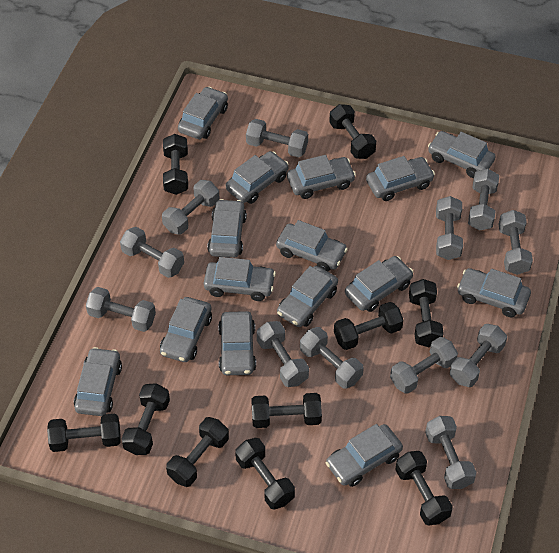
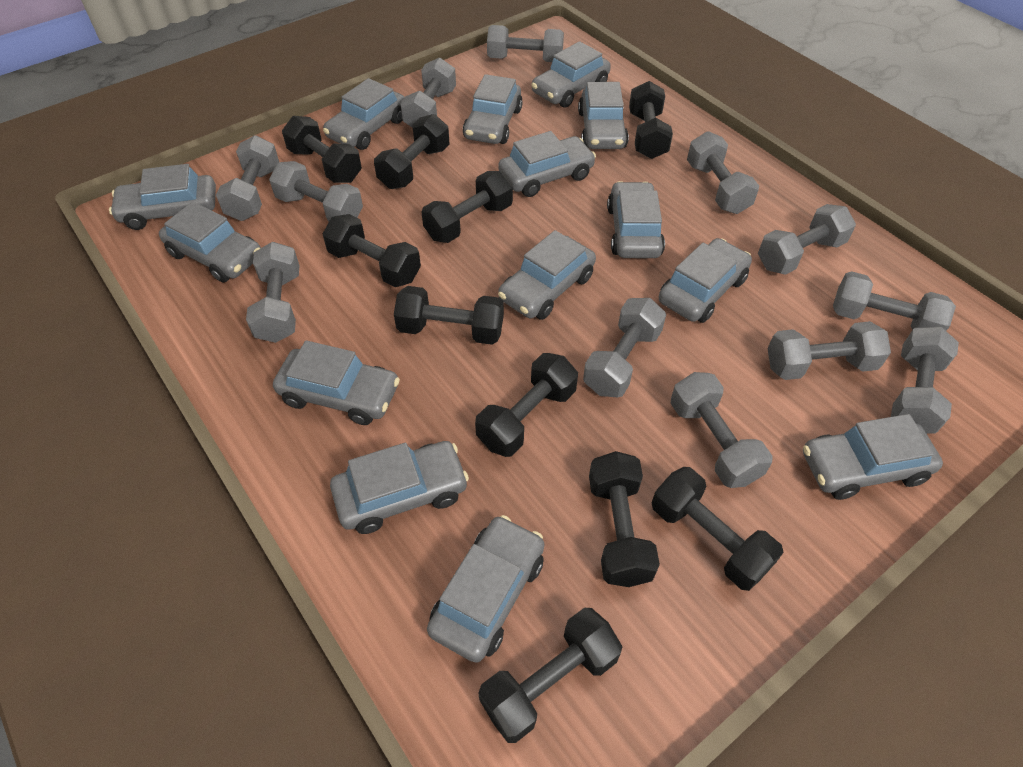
grey car: [74,347,122,416] [160,297,212,362] [178,87,228,139] [204,257,276,301] [207,199,247,258] [218,311,256,375] [226,151,289,204] [276,220,348,272] [277,266,338,327] [287,155,356,199] [326,424,403,487] [345,256,413,312] [366,156,435,201] [428,131,496,178] [457,268,531,317] = 15 -> [109,164,216,230] [159,202,261,282] [273,340,400,425] [323,78,404,150] [330,441,469,534] [427,515,544,663] [463,74,523,144] [498,131,596,197] [498,230,596,320] [532,41,611,108] [578,82,629,149] [607,181,665,258] [659,238,752,323] [803,414,943,500] = 14

